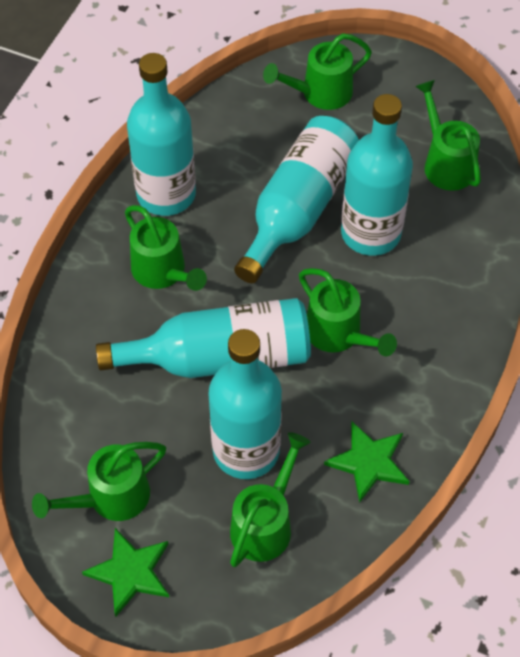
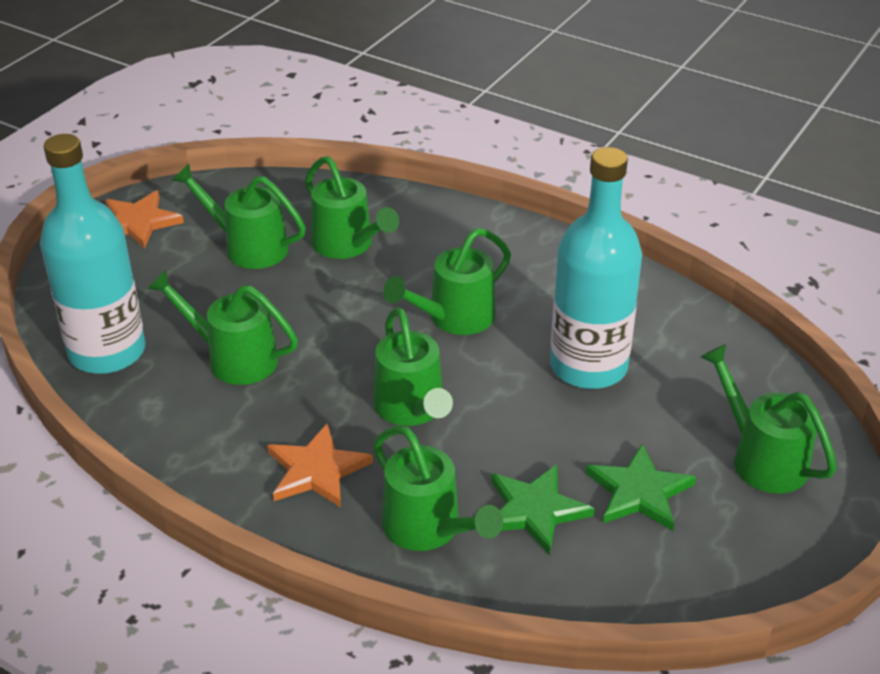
green watering can: [32,442,166,521] [125,205,207,291] [230,432,311,567] [263,33,372,110] [299,268,397,356] [415,80,481,191] = 6 -> [147,270,298,385] [172,164,306,269] [305,156,399,259] [373,307,453,426] [373,426,503,551] [383,228,511,335] [700,344,837,494] = 7
orange star: none = 0 -> [105,191,184,249] [267,423,373,508] = 2
turquoise bottle: [96,298,311,378] [127,53,196,216] [208,329,282,479] [234,116,359,283] [341,94,413,256] = 5 -> [40,134,146,374] [550,147,642,389] = 2

